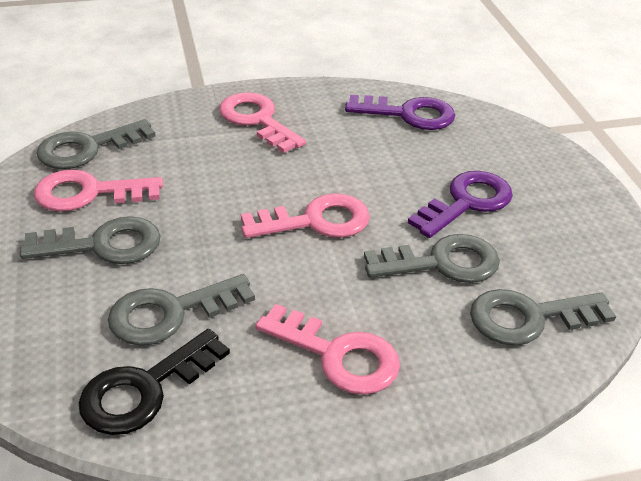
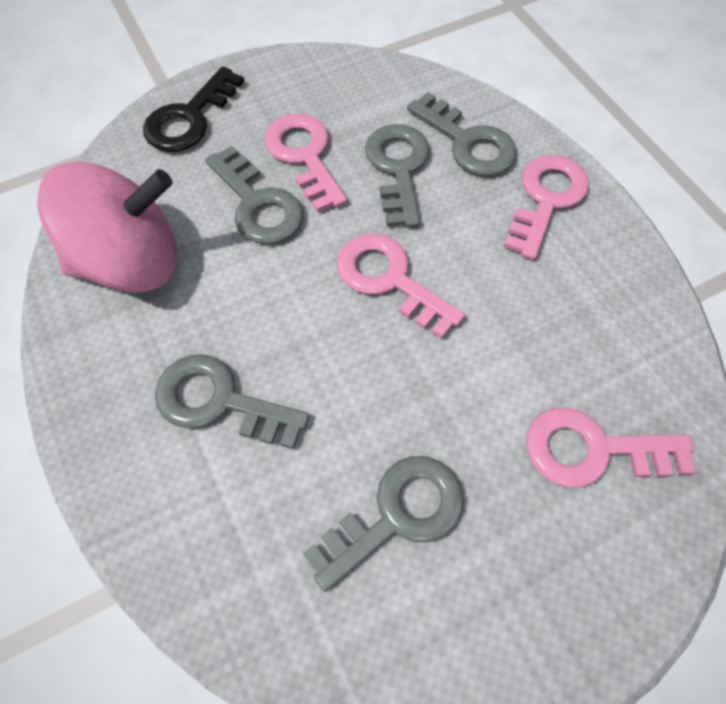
pink spinning top: none = 0 -> [37,162,177,292] = 1
purple key: [345,95,455,130] [408,171,513,238] = 2 -> none = 0

